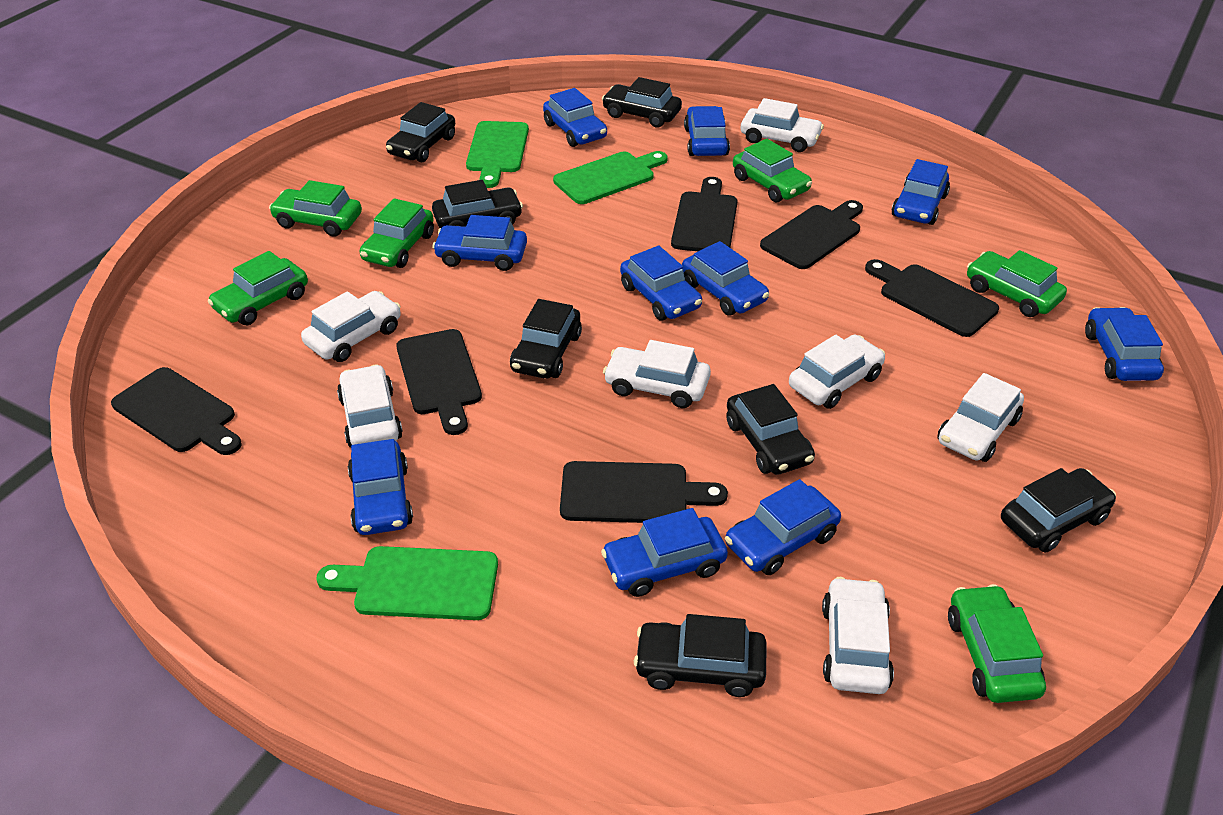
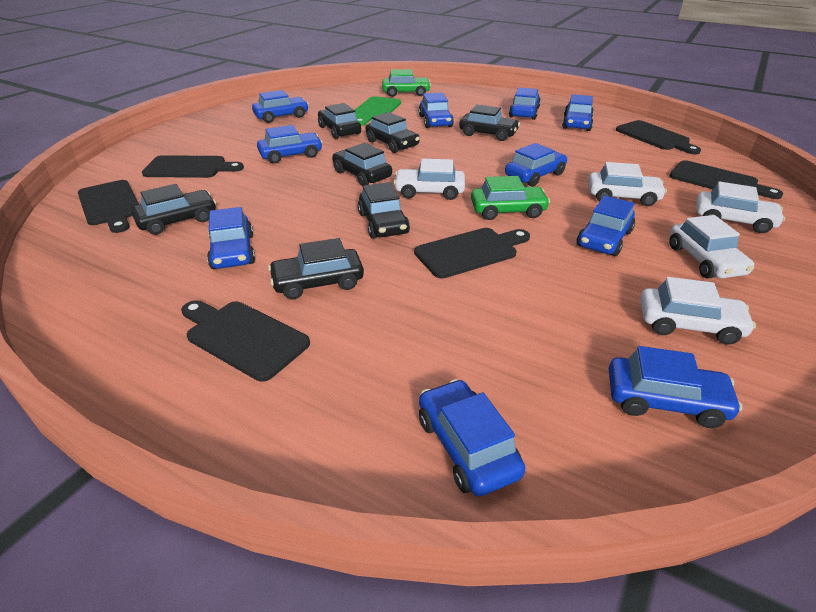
green car: [208,251,308,325] [269,180,362,237] [360,198,434,268] [733,139,812,202] [948,584,1046,703] [967,250,1067,317] = 6 -> [382,69,431,97] [471,176,550,220] = 2
green cutting board: [316,546,498,620] [466,121,529,188] [553,151,667,204] = 3 -> [355,96,401,126] = 1
white car: [301,291,401,362] [337,364,403,448] [603,340,711,408] [741,98,824,152] [789,335,885,409] [822,577,894,694] [937,373,1024,462] = 7 -> [393,159,465,200] [588,162,667,206] [640,277,756,345] [669,215,754,279] [696,181,785,233] = 5

